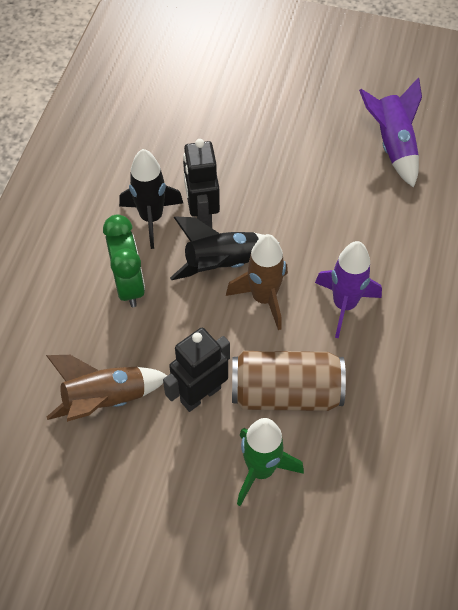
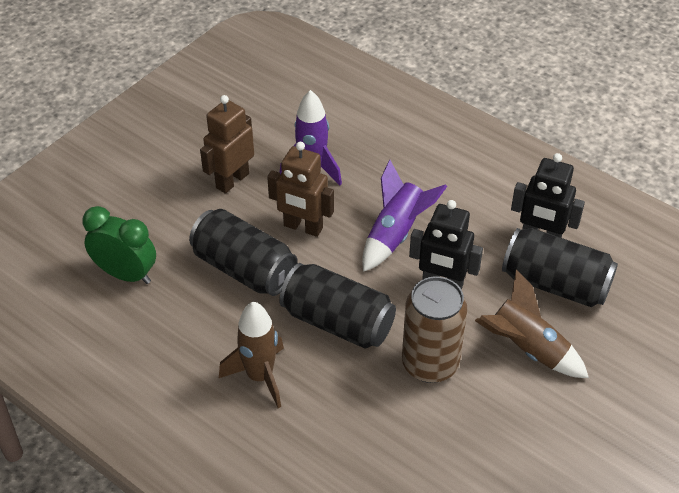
black can: none = 0 -> [189,209,298,296] [279,263,396,349] [502,228,618,307] = 3
black rocket: [119,149,183,249] [170,217,280,280] = 2 -> none = 0
brown robot: none = 0 -> [200,95,254,194] [267,142,334,237] = 2
green rocket: [237,418,304,506] = 1 -> none = 0

